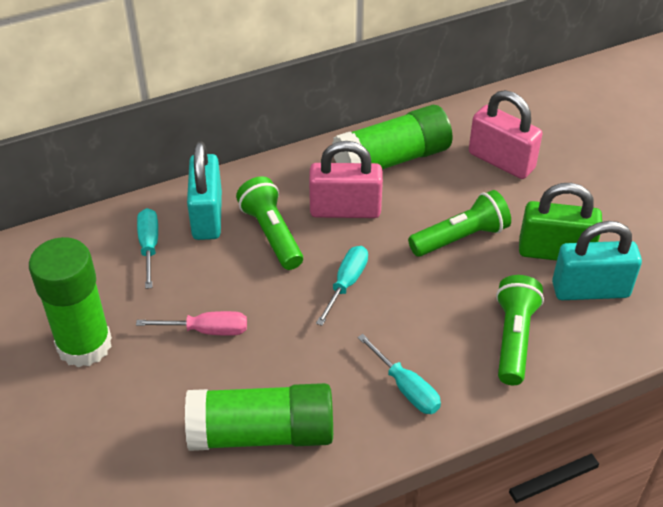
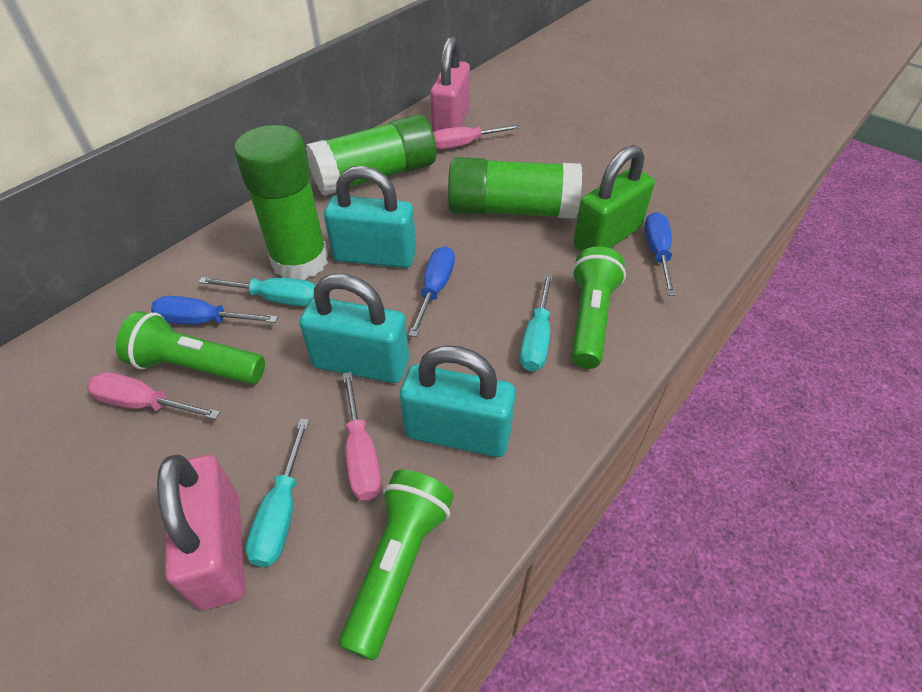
blue screwdriver: none = 0 -> [151,296,278,324] [409,246,455,337] [644,212,676,296] = 3
pink screwdriver: [136,311,247,336] = 1 -> [87,372,220,420] [343,372,381,501] [433,124,521,150] = 3
turquoise padlock: [187,142,222,240] [552,221,642,300] = 2 -> [299,274,409,383] [324,166,416,268] [400,345,516,457] = 3

